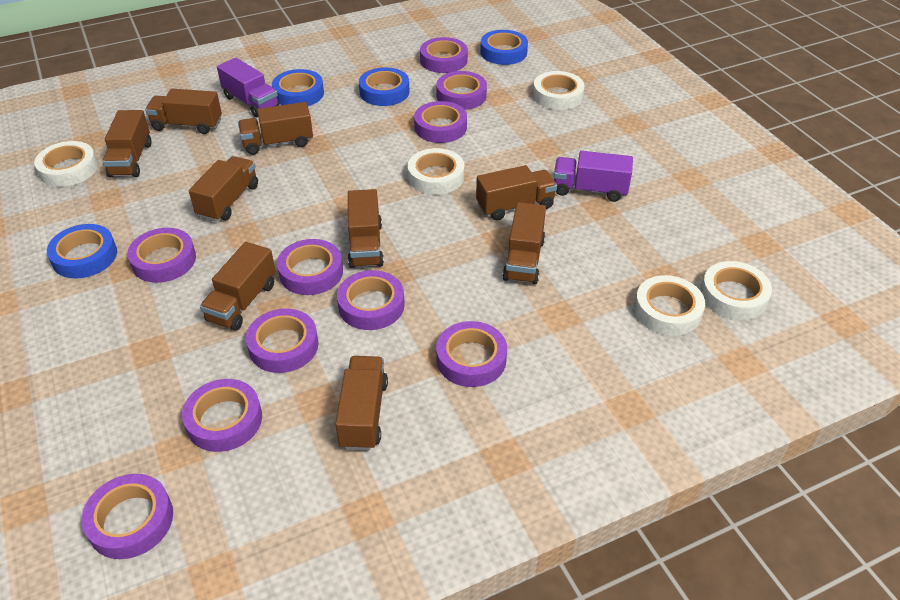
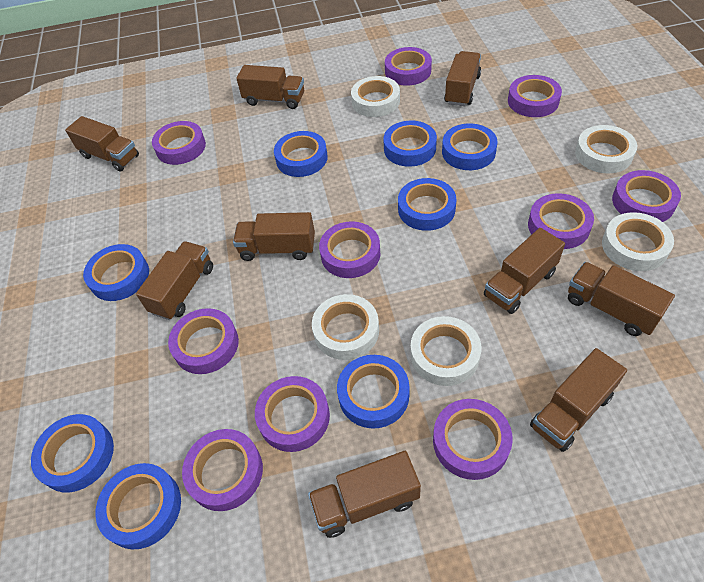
blue tape: [47,224,117,279] [272,69,324,106] [359,67,409,106] [480,30,528,65] = 4 -> [31,414,114,492] [83,244,149,301] [95,463,181,550] [274,131,328,177] [337,355,409,429] [383,121,437,167] [398,178,456,231] [442,124,498,170] = 8
purple truck: [217,58,279,117] [554,151,633,202] = 2 -> none = 0

